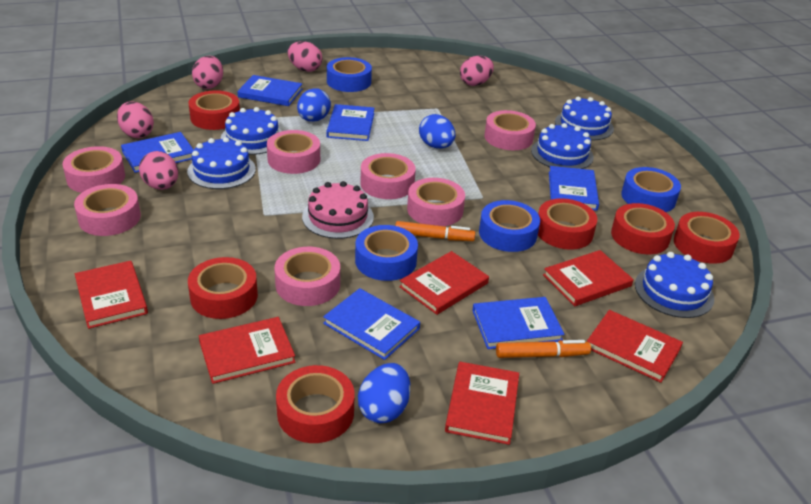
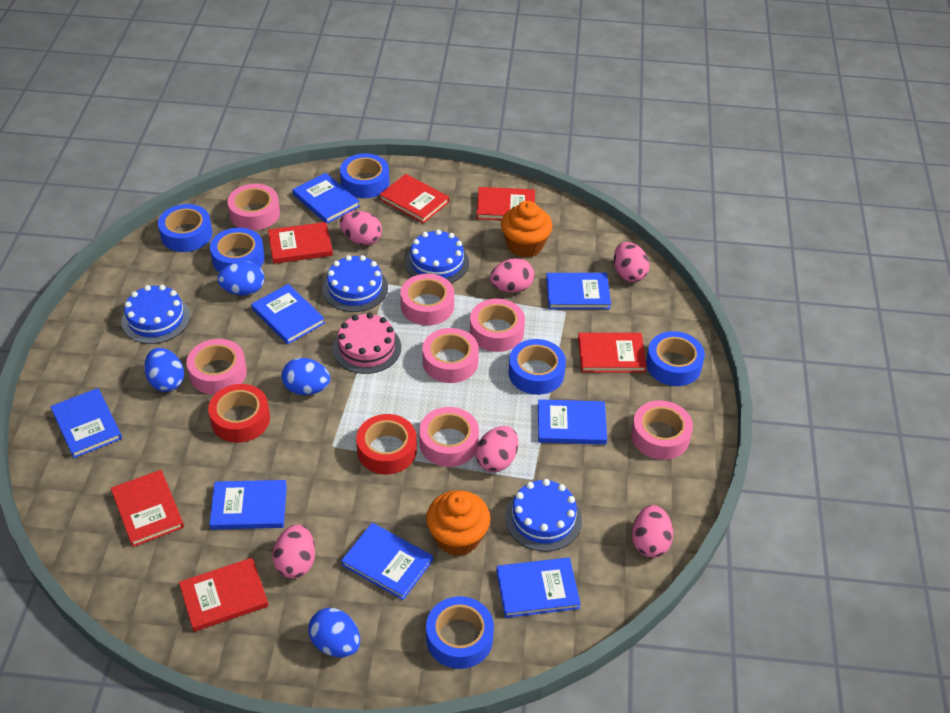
blue book: [121,132,194,173] [237,75,302,106] [323,288,420,360] [326,104,375,141] [472,297,564,349] [549,166,599,211] = 6 -> [50,388,122,458] [209,480,287,530] [251,284,325,344] [292,173,360,223] [341,523,433,600] [496,557,581,618] [538,399,607,445] [546,273,611,309] = 8
blue cake: [187,137,256,189] [221,107,282,155] [531,123,594,169] [555,97,614,140] [635,252,714,318] = 5 -> [121,285,190,344] [322,255,388,312] [405,229,469,283] [505,479,582,552] = 4
blue egg: [297,88,331,122] [358,363,410,423] [419,114,456,149] = 3 -> [144,348,184,392] [217,261,264,295] [282,358,330,395] [308,608,360,658] = 4
blue tape: [327,57,372,92] [355,225,418,281] [479,200,540,252] [622,167,681,212] = 4 -> [158,204,212,252] [210,228,265,273] [340,153,390,198] [426,596,494,669] [508,339,566,395] [646,331,705,386] = 6
orange cupcake: none = 0 -> [426,490,490,556] [501,201,552,258] = 2
orange marker: [395,221,475,241] [496,340,591,358] = 2 -> none = 0
pink egg: [117,101,154,138] [139,151,178,190] [192,56,223,89] [288,41,322,72] [460,56,494,86] = 5 -> [273,524,315,578] [340,211,382,245] [476,426,518,472] [490,258,534,293] [614,242,650,282] [632,505,673,558] = 6
red tape: [188,257,258,319] [189,90,240,130] [276,365,355,443] [538,198,597,250] [611,203,675,254] [674,212,740,264] = 6 -> [208,384,270,443] [356,414,417,474] = 2

